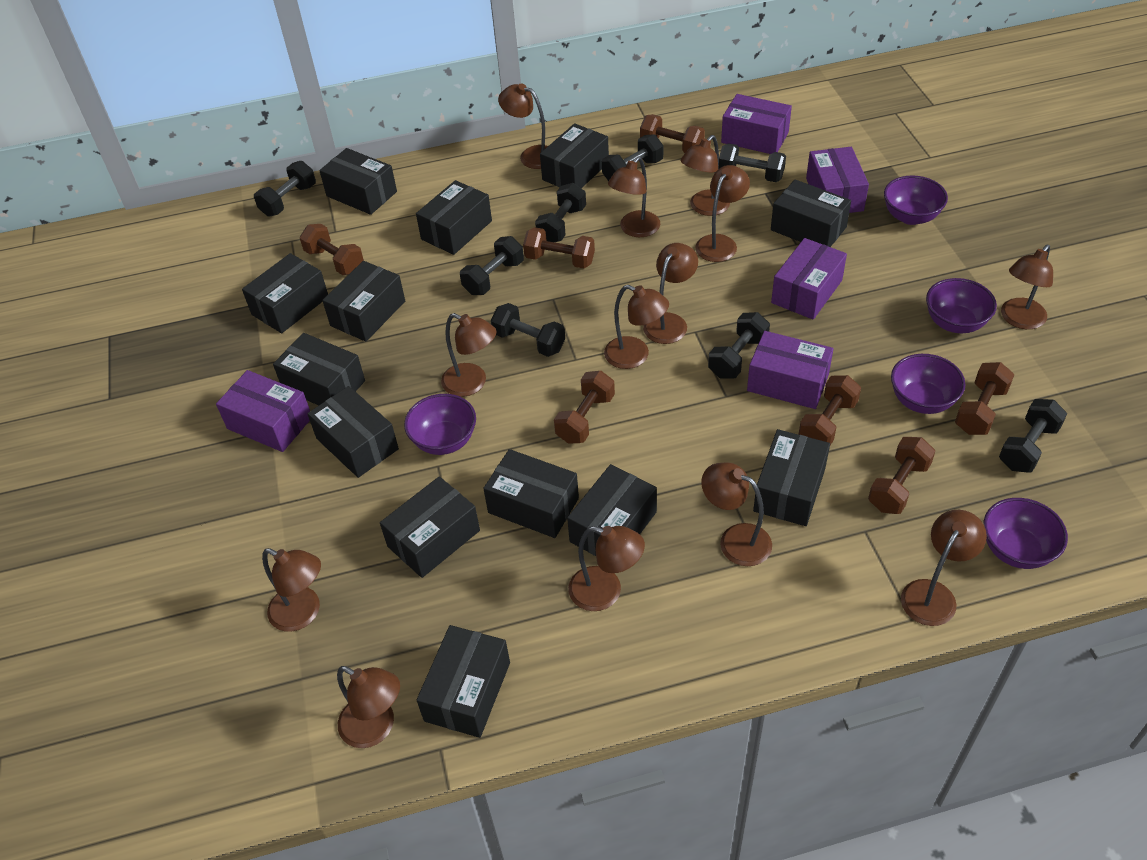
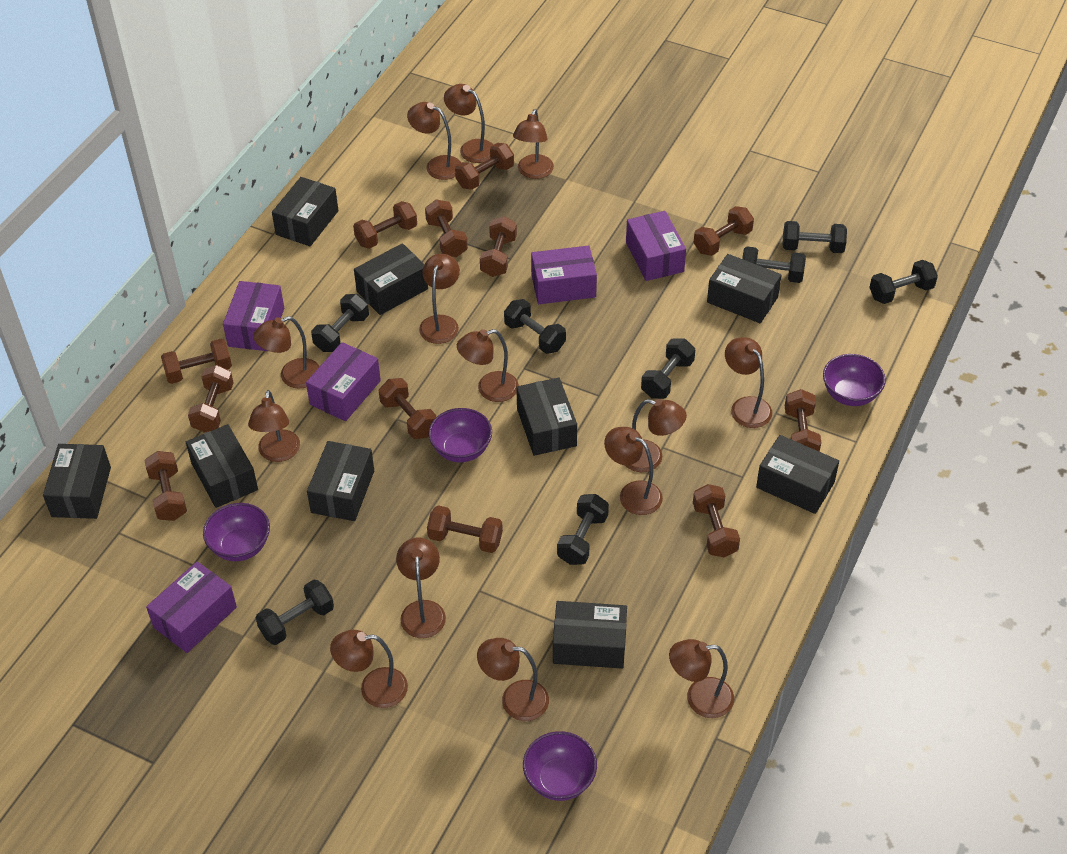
black box: [242,253,328,333] [273,333,365,405] [307,386,399,478] [319,148,397,215] [322,261,405,342] [380,476,480,578] [416,180,492,255] [417,625,510,738] [483,449,579,538] [540,123,609,188] [567,464,657,556] [753,429,830,526] [771,179,851,247] = 13 -> [43,444,111,519] [186,424,258,508] [272,177,339,246] [307,441,374,521] [354,243,428,315] [516,378,577,456] [553,601,627,669] [707,254,782,323] [756,435,839,514] = 9
brown dumbbell: [300,224,364,275] [523,227,595,268] [554,371,615,444] [640,114,705,153] [799,375,861,445] [868,437,935,514] [955,362,1015,435] = 7 -> [144,451,187,521] [161,339,232,384] [188,365,234,433] [353,201,417,249] [379,378,436,439] [425,199,468,257] [427,505,503,553] [455,143,514,190] [480,216,517,277] [693,484,740,557] [694,206,754,256] [785,389,821,452] = 12
brown lamp: [262,548,321,632] [337,666,400,748] [441,313,496,397] [498,83,548,169] [568,526,645,611] [604,285,669,369] [608,157,660,237] [643,243,698,344] [681,135,730,216] [696,165,750,262] [701,462,772,566] [901,510,987,626] [1001,245,1053,329] = 13 -> [248,390,300,462] [253,316,320,389] [330,630,408,708] [396,537,446,638] [407,102,461,180] [419,254,460,344] [444,84,493,163] [457,329,519,402] [477,638,549,721] [513,109,554,179] [604,427,663,515] [625,399,687,472] [669,639,734,718] [725,337,772,428] = 14
purple bowl: [404,394,476,455] [884,175,948,225] [891,354,966,414] [926,278,997,333] [984,498,1068,569] = 5 -> [203,503,270,561] [429,408,492,462] [523,731,597,801] [823,354,886,406] = 4

